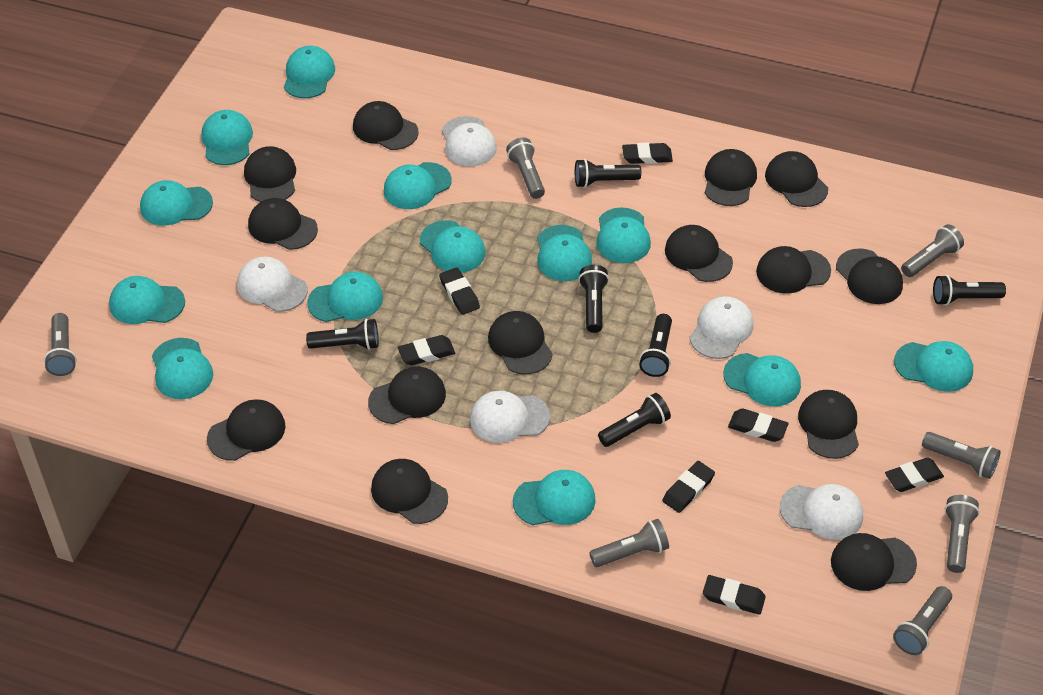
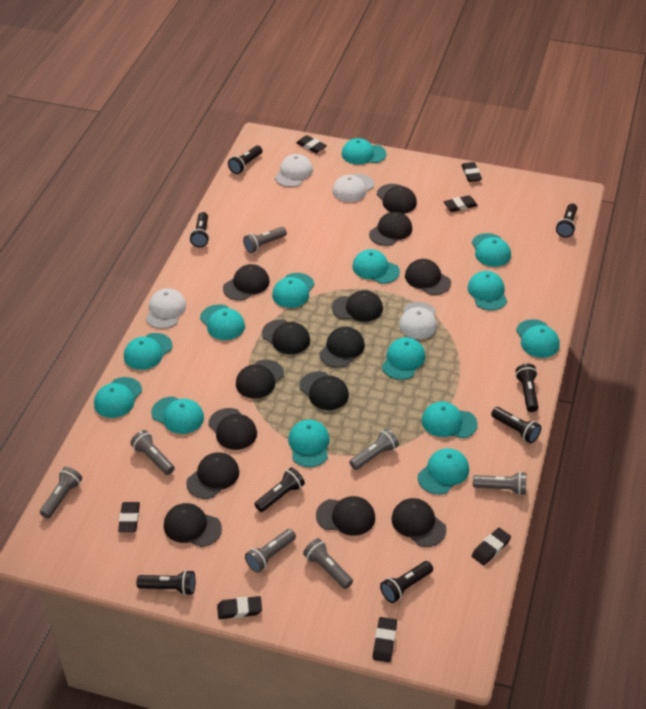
black flashlight: [306,319,379,350] [575,159,641,188] [578,265,609,333] [598,393,671,447] [639,314,672,377] [933,275,1006,305] = 6 -> [136,570,195,596] [190,212,209,248] [228,145,262,174] [254,467,305,512] [380,561,433,603] [491,407,541,443] [515,364,538,412] [556,203,577,238] = 8
turquoise cap: [109,276,185,324] [140,180,213,226] [152,338,213,399] [201,110,253,165] [284,46,335,98] [307,272,383,322] [384,162,452,209] [420,220,485,273] [513,470,596,525] [537,225,592,281] [597,207,651,263] [723,353,801,406] [894,341,973,392] = 13 -> [94,377,142,418] [124,333,172,370] [151,396,204,434] [200,304,245,340] [272,273,315,308] [288,420,330,467] [342,138,387,164] [352,249,400,284] [382,337,425,380] [418,448,469,494] [422,401,478,438] [467,271,507,310] [472,233,511,267] [516,319,560,358] = 14
white cap: [237,257,308,312] [442,116,497,166] [470,391,550,443] [690,296,754,359] [780,484,863,540] = 5 -> [146,288,186,329] [275,154,313,187] [332,174,374,202] [399,302,437,339] = 4

